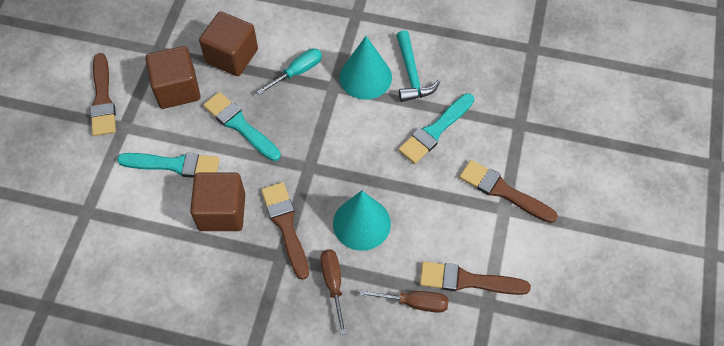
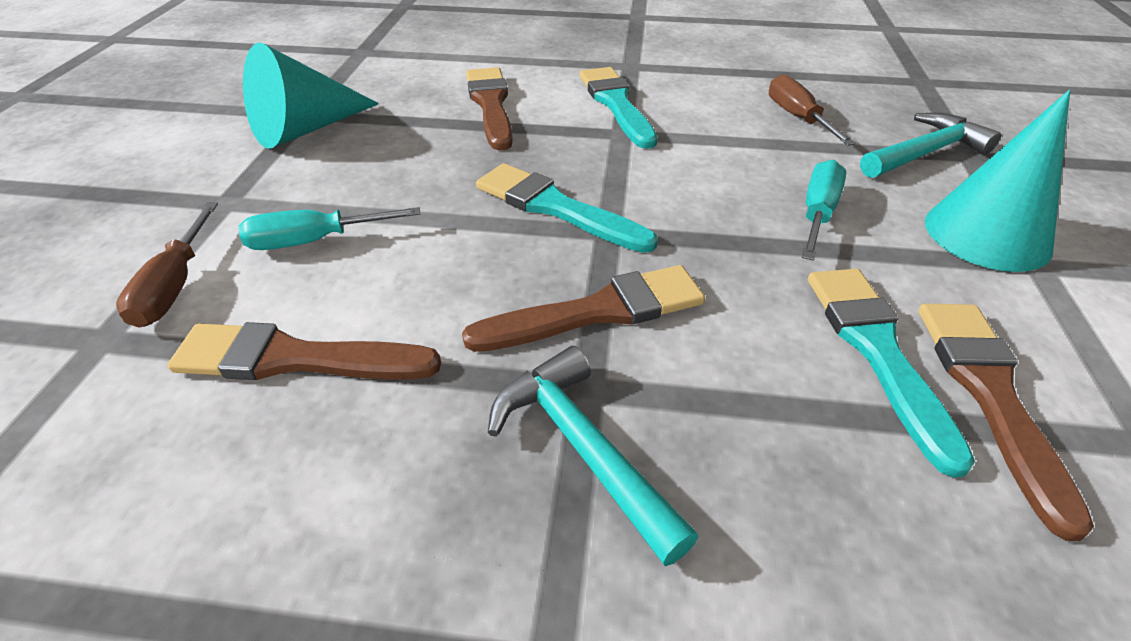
brown cube: [145,46,200,109] [190,173,245,231] [199,11,258,76] = 3 -> none = 0
turquoise hammer: [396,30,440,102] = 1 -> [488,346,698,566] [860,113,1001,178] = 2
turquoise screwdriver: [257,48,322,95] = 1 -> [239,207,421,250] [801,160,846,261] = 2

